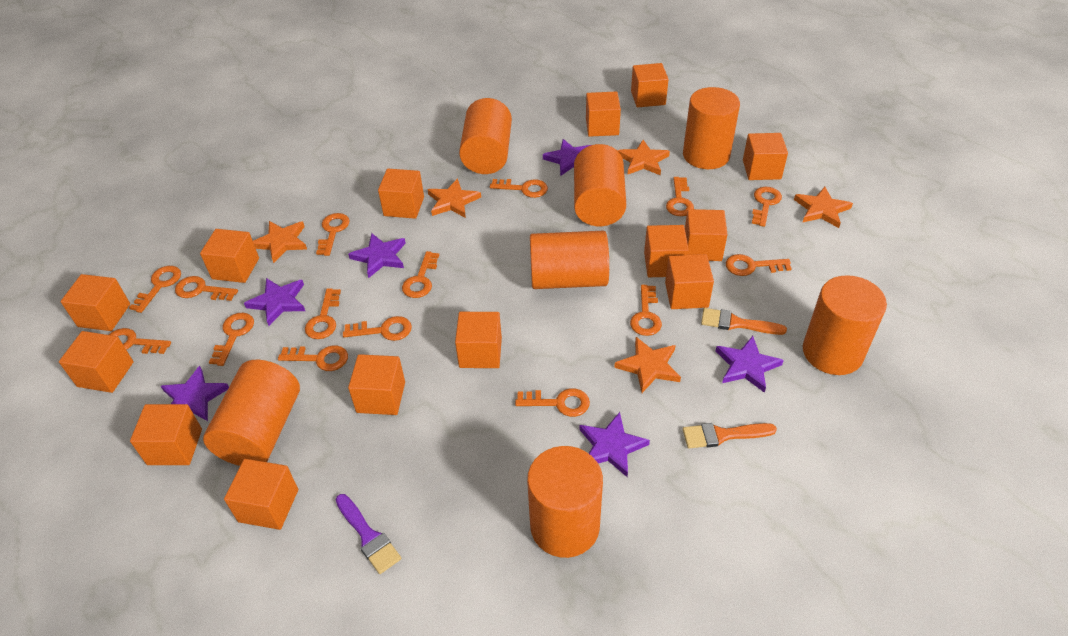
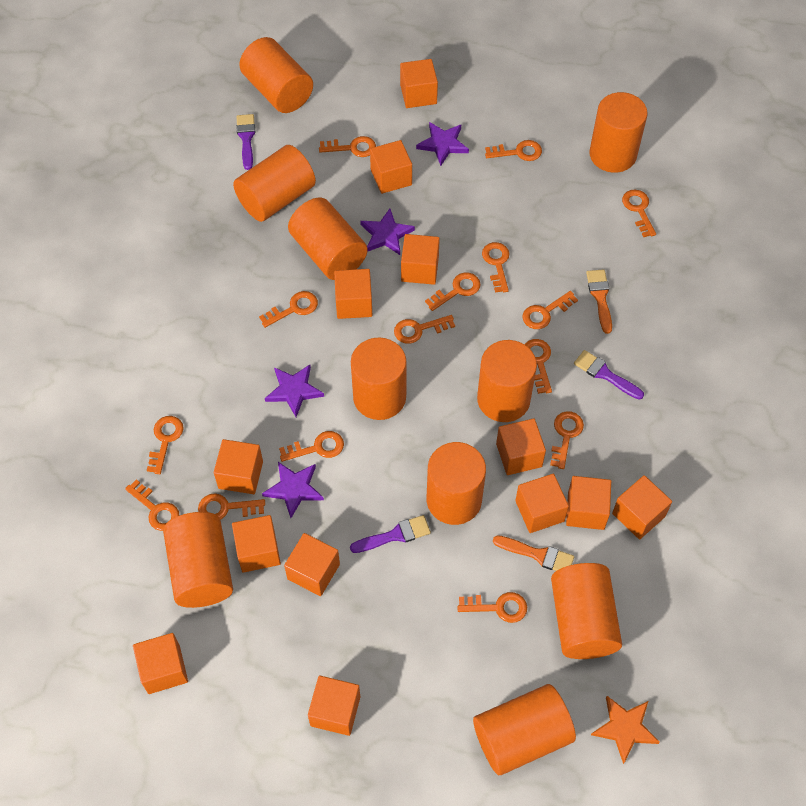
orange cube: [59,331,134,393] [60,274,130,331] [130,404,202,465] [200,229,259,283] [224,459,298,530] [348,354,405,415] [378,169,424,219] [455,312,502,368] [586,91,621,137] [631,63,669,107] [644,225,689,277] [665,254,714,309] [685,209,727,261] [743,133,788,180] = 14 -> [133,633,188,694] [214,439,263,494] [232,515,281,573] [284,533,340,596] [308,676,360,736] [334,269,372,319] [370,140,412,194] [400,59,438,108] [401,234,440,285] [496,418,546,475] [515,474,569,533] [566,476,611,530] [612,475,672,539] = 13
orange cylinder: [203,360,300,466] [459,98,512,174] [527,446,603,558] [530,231,609,289] [574,144,626,226] [683,87,740,169] [803,275,887,375] = 7 -> [163,512,233,608] [233,145,316,222] [239,37,313,113] [288,198,368,280] [351,338,407,420] [427,442,486,525] [473,684,576,775] [477,340,537,422] [551,563,622,659] [589,92,648,173] = 10
orange star: [253,221,307,263] [427,178,481,218] [614,337,681,393] [617,140,670,175] [794,187,853,228] = 5 -> [591,696,660,764] = 1
purple brush: [336,494,401,574] = 1 -> [236,114,255,170] [350,515,431,553] [574,350,644,400] = 3
purple star: [161,366,229,421] [244,278,305,326] [348,233,406,278] [543,139,590,176] [579,412,650,477] [716,336,784,393] = 6 -> [262,462,324,518] [265,365,324,417] [360,209,415,255] [416,122,469,166] = 4

